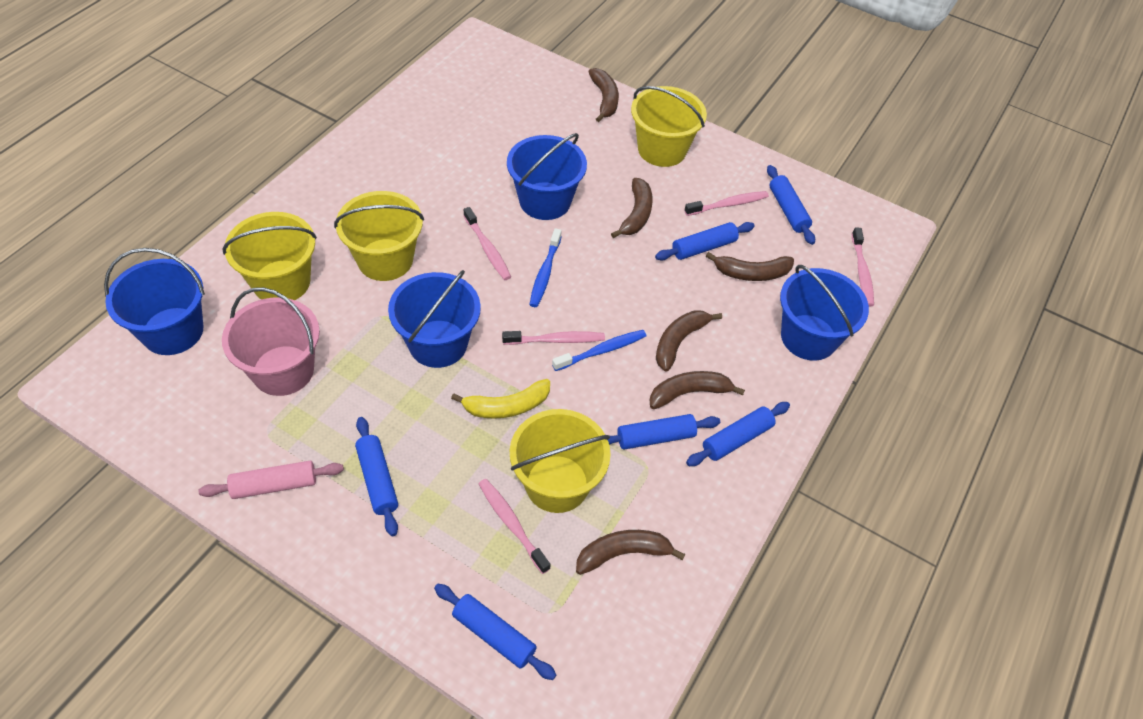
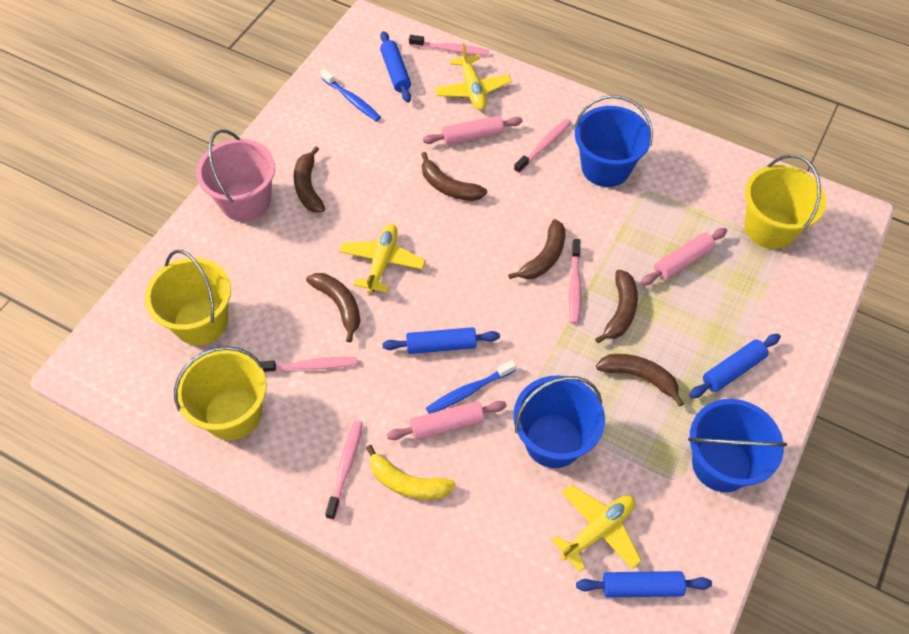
blue bucket: [104,248,205,355] [388,270,481,368] [507,133,587,220] [780,265,869,361] = 4 -> [513,375,605,468] [575,95,653,187] [688,399,787,492] = 3
blue rolling pin: [355,417,398,536] [434,584,556,680] [608,414,720,450] [655,222,755,261] [686,402,790,466] [767,165,815,245] = 6 -> [380,31,411,103] [382,327,500,354] [576,571,712,597] [689,334,781,398] = 4
pink rolling pin: [199,461,344,499] = 1 -> [387,401,506,440] [423,115,523,145] [641,228,727,285] = 3
yellow bucket: [222,212,317,300] [334,191,424,281] [510,409,611,513] [631,86,707,167] = 4 -> [145,250,231,345] [174,346,267,440] [745,154,826,249] = 3
yellow plane: none = 0 -> [339,224,426,293] [435,43,512,110] [552,485,642,572] = 3

